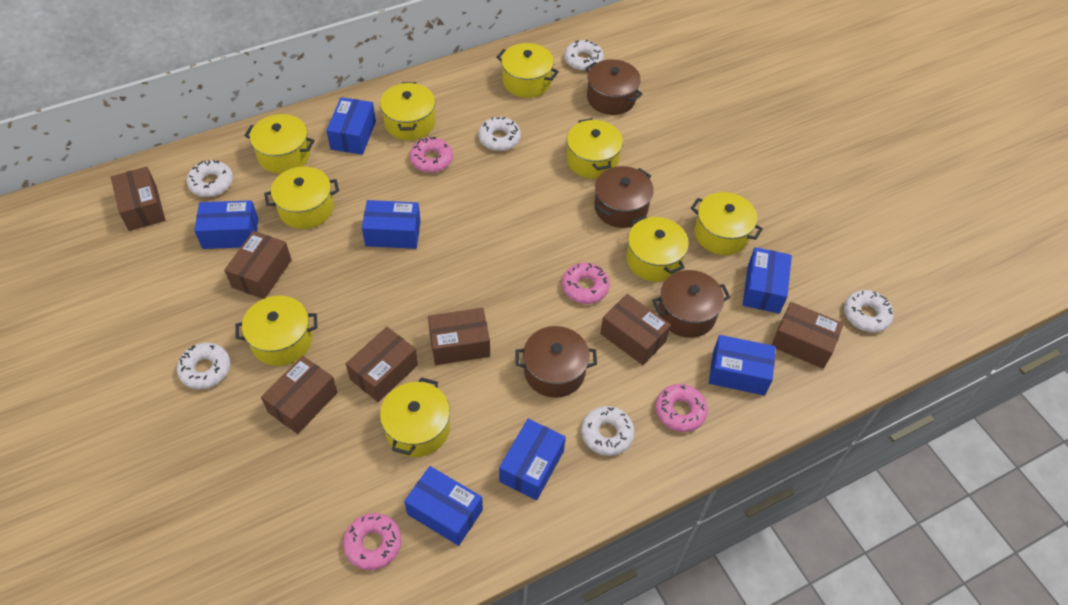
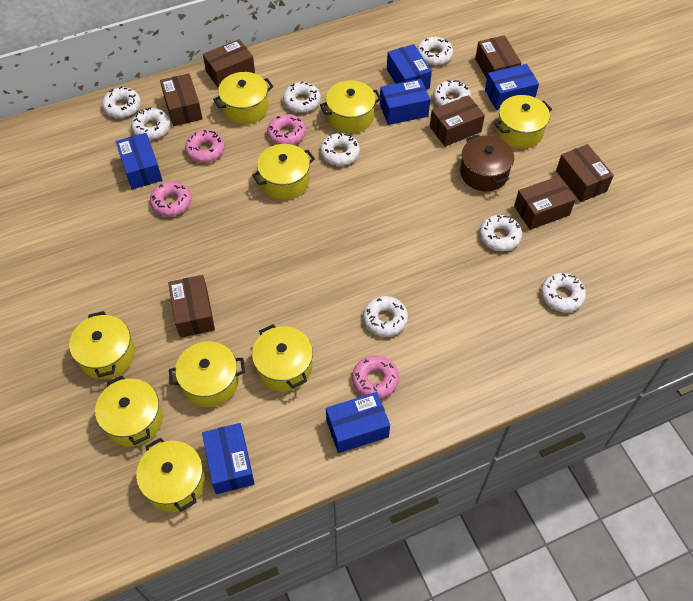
blue box: [194,200,258,249] [326,97,376,155] [362,200,421,249] [404,466,483,546] [499,419,566,500] [709,335,776,395] [743,247,792,314] = 7 -> [116,133,162,189] [202,423,255,494] [326,392,390,453] [380,79,430,125] [387,44,432,89] [485,64,539,110] = 6
brown pot: [515,326,597,398] [585,59,643,115] [594,166,654,228] [652,270,730,338] = 4 -> [460,135,514,191] = 1
white donut: [177,343,231,389] [187,160,233,197] [478,117,521,151] [564,40,604,71] [581,406,634,456] [844,290,894,332] = 6 -> [102,87,141,118] [131,108,170,140] [283,81,321,113] [320,133,360,166] [363,296,408,337] [417,37,453,66] [433,80,471,107] [480,215,522,251] [541,273,586,312] = 9

